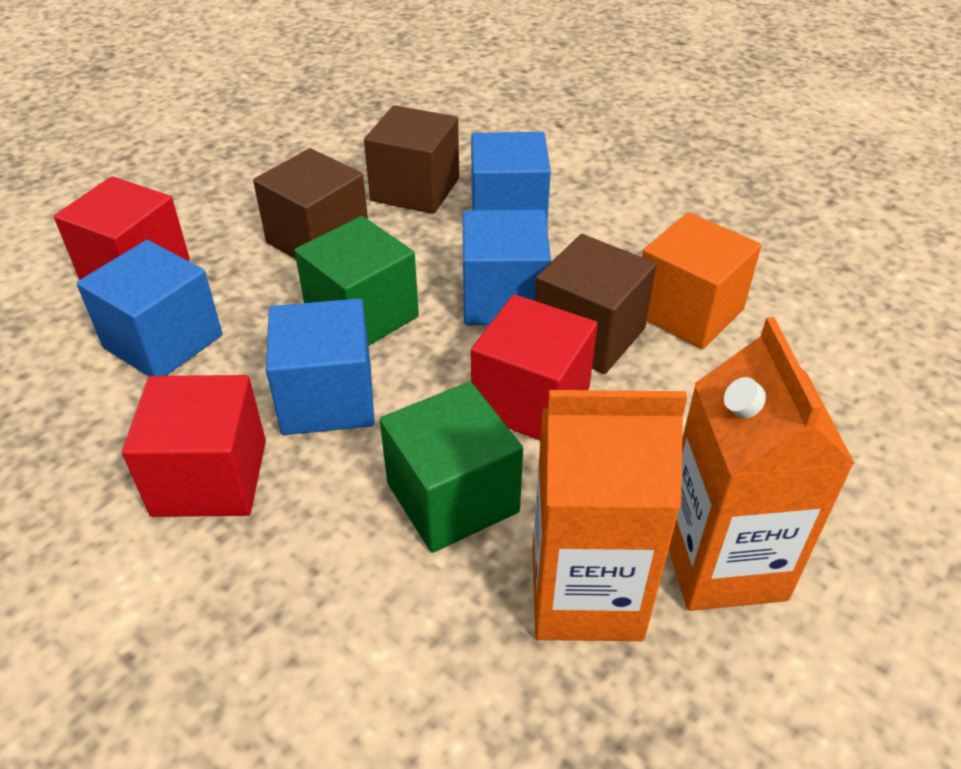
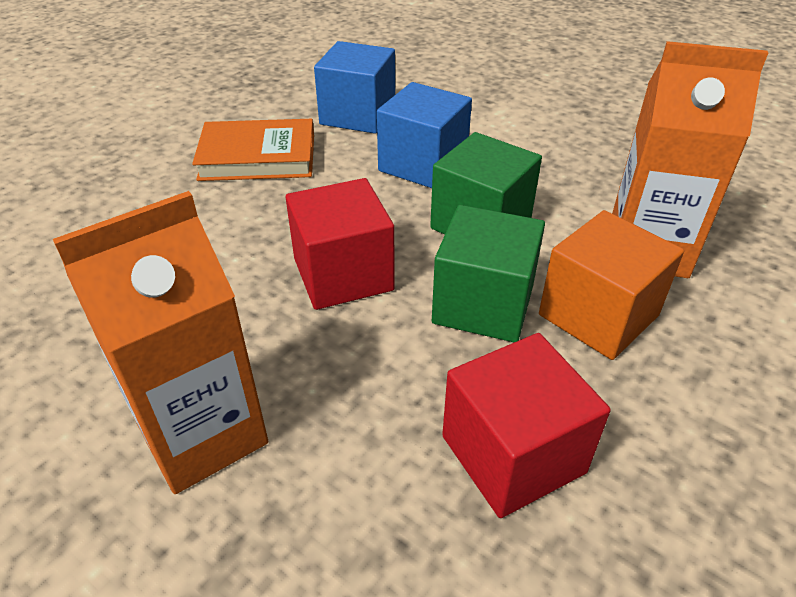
blue cube: [76,240,222,376] [266,298,375,435] [463,210,551,325] [471,132,551,223] = 4 -> [314,41,395,134] [377,82,472,188] = 2
brown cube: [253,148,368,259] [364,105,459,214] [535,234,656,374] = 3 -> none = 0
orange book: none = 0 -> [192,119,314,181] = 1
red cube: [54,176,190,280] [122,375,266,517] [471,294,597,440] = 3 -> [285,178,395,310] [442,333,611,518] = 2

